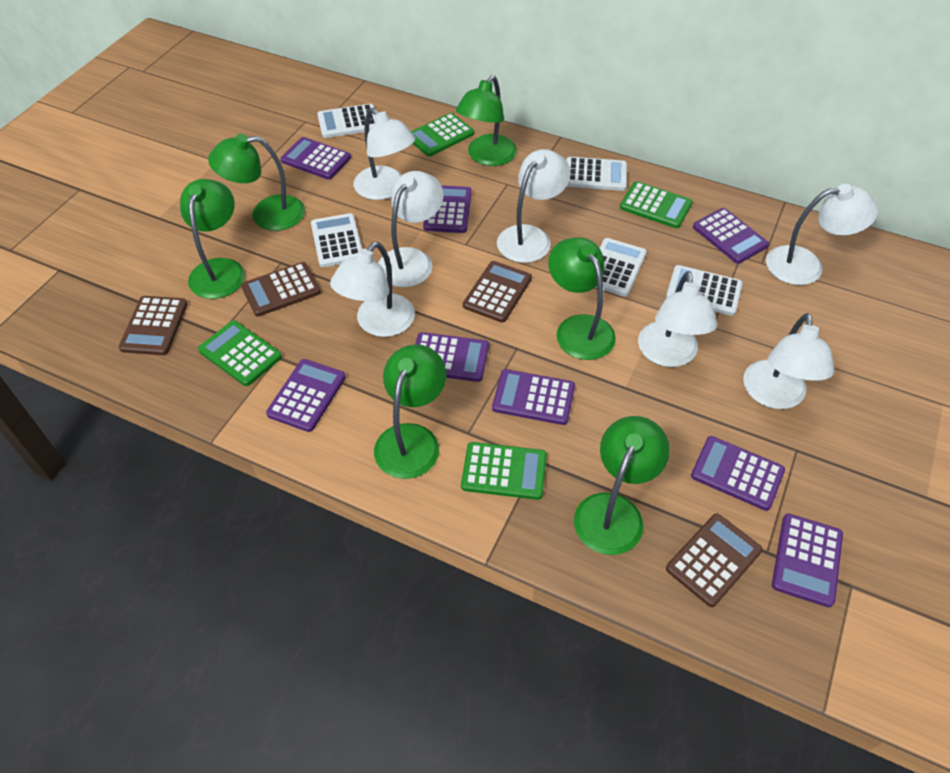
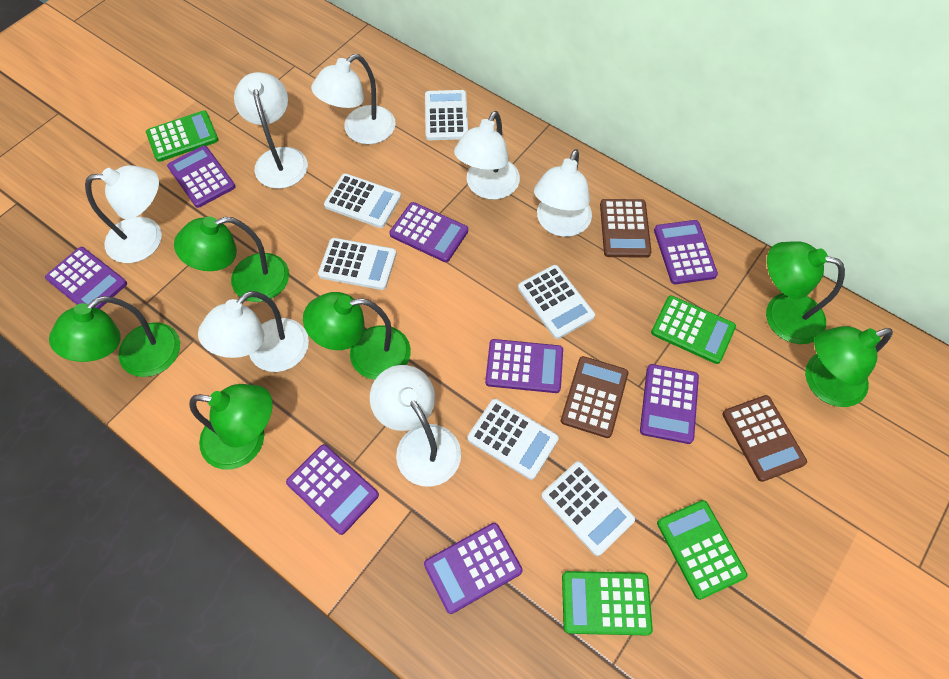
brown calculator: [119,296,187,355] [241,262,321,316] [463,261,532,323] [666,513,762,607] = 4 -> [561,356,628,438] [600,199,652,258] [722,395,807,482] = 3
white calculator: [311,213,362,267] [317,104,376,138] [566,157,627,191] [595,238,647,297] [666,265,743,316] = 5 -> [318,238,397,290] [324,173,401,228] [425,90,468,140] [467,399,559,480] [518,265,595,339] [541,461,635,556] = 6

